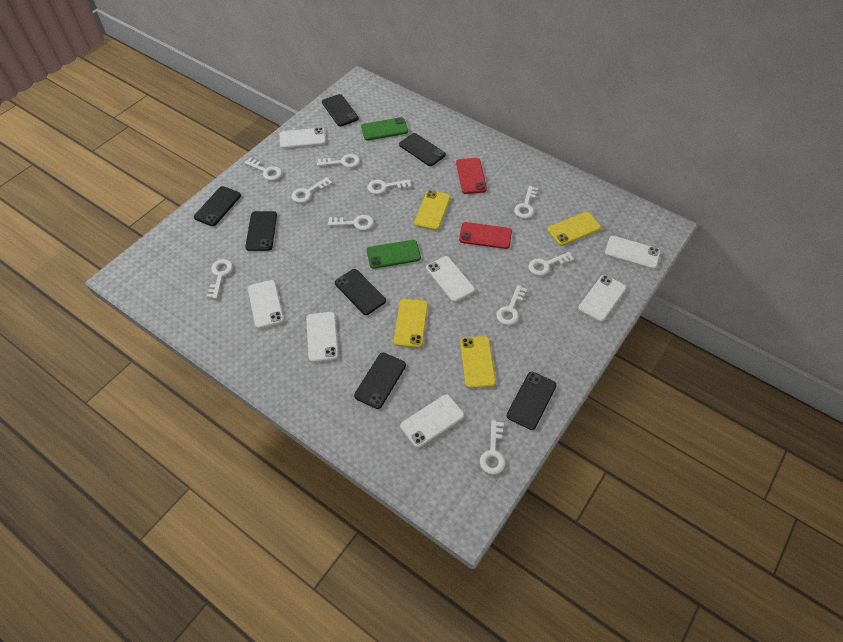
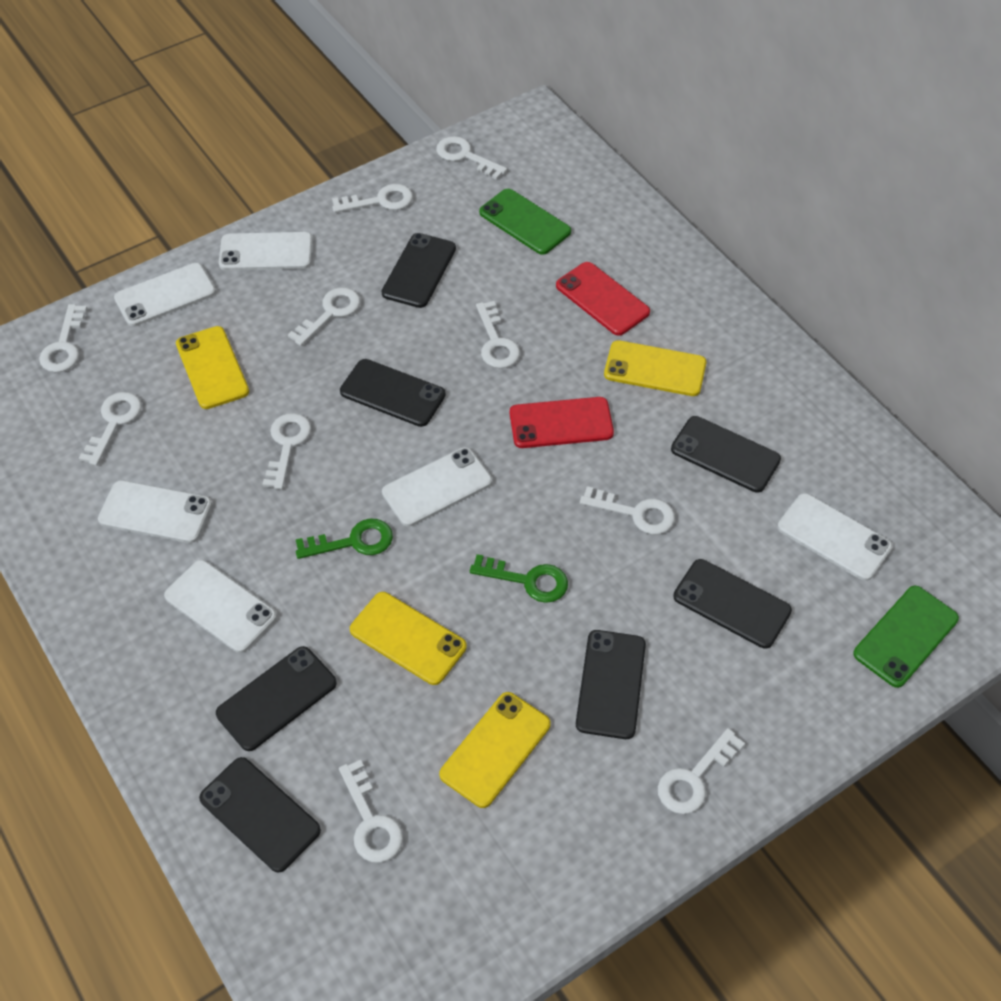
green key: none = 0 -> [296,519,393,559] [470,554,568,603] = 2
white phone: [248,280,284,329] [280,128,326,149] [306,312,339,362] [400,394,464,448] [426,256,475,302] [578,275,626,322] [605,236,661,269] = 7 -> [98,480,212,543] [114,263,216,327] [164,560,277,653] [219,232,313,271] [382,447,492,527] [777,493,892,581] = 6

